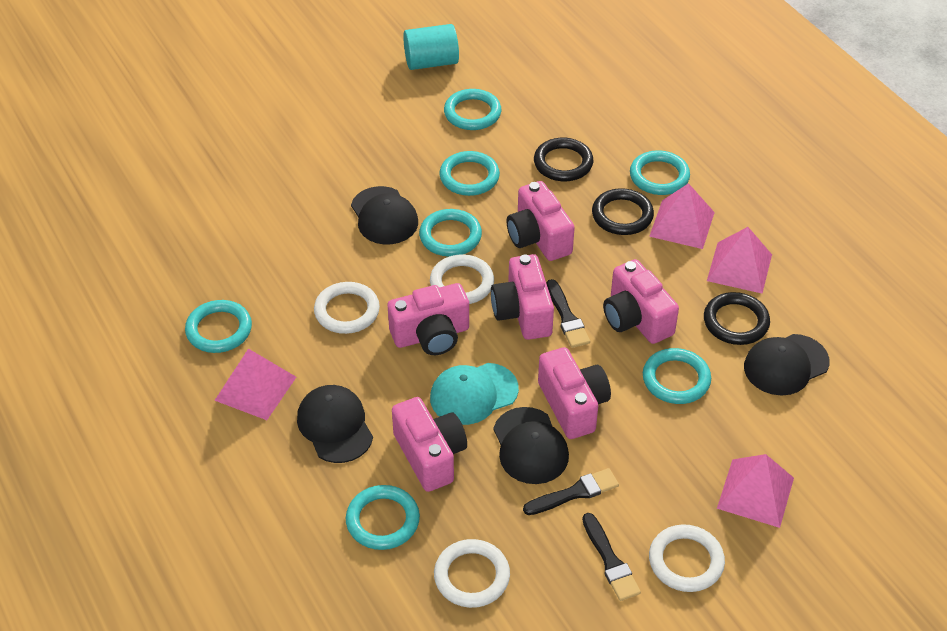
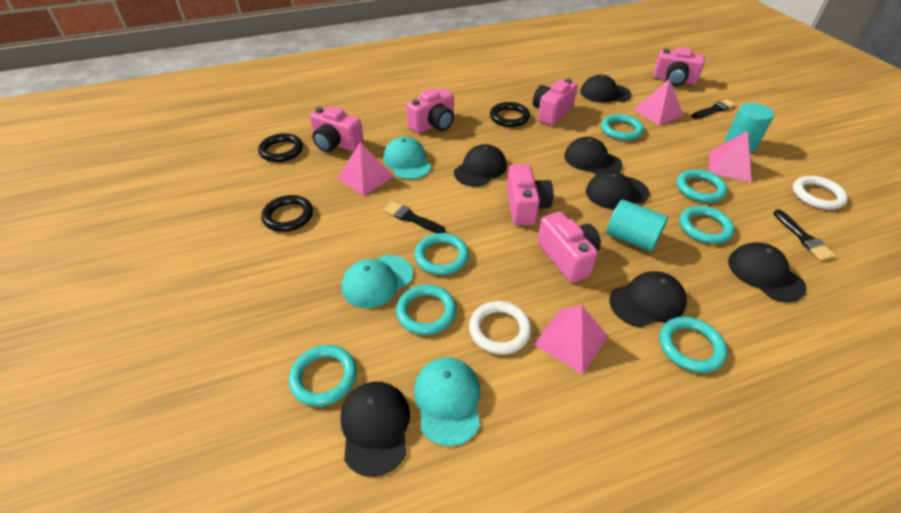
black cap: [297,385,373,463] [351,186,418,245] [493,407,569,484] [744,334,830,396] = 4 -> [340,382,410,477] [454,144,507,187] [564,137,623,174] [580,75,631,103] [586,171,650,209] [609,271,687,327] [728,242,807,302] = 7
turquoise cap: [430,363,519,425] = 1 -> [341,255,413,308] [383,137,431,179] [414,357,480,446] = 3
turquoise cylinder: [403,24,459,70] = 1 -> [606,199,668,252] [725,103,774,152] = 2
white ring: [314,282,380,334] [430,254,494,304] [434,539,510,608] [649,524,725,592] = 4 -> [469,301,531,355] [793,176,848,210] = 2

